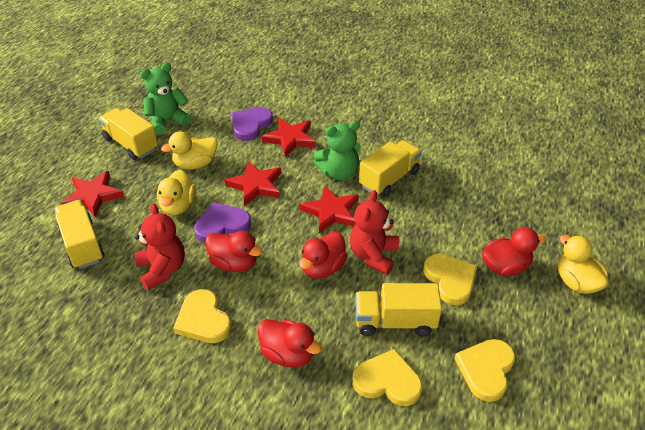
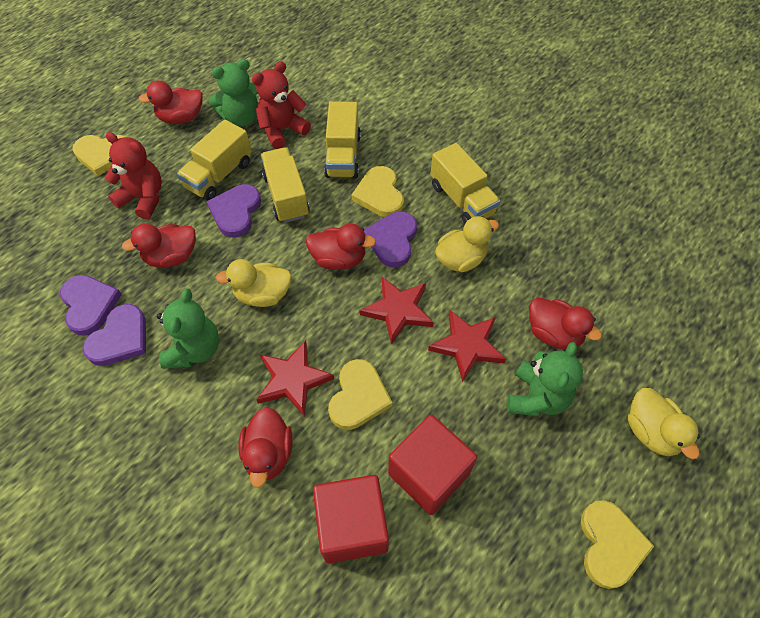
green teddy bear: [140,63,191,135] [313,121,361,181] = 2 -> [157,289,219,369] [209,59,258,126] [507,342,583,416] = 3
purple heart: [194,202,251,242] [231,107,273,141] = 2 -> [60,275,122,336] [82,304,146,366] [206,184,261,237] [364,211,417,267] = 4
red cube: none = 0 -> [313,475,389,563] [388,415,477,515] = 2
red duck: [205,231,263,272] [258,319,322,368] [299,231,347,279] [482,227,546,276] = 4 -> [122,223,196,267] [138,81,203,124] [238,407,293,488] [306,223,376,270] [529,297,602,349] = 5
red star: [61,171,124,217] [224,161,282,206] [262,118,316,157] [300,186,359,233] = 4 -> [256,341,334,417] [359,277,434,345] [428,310,506,382] = 3

